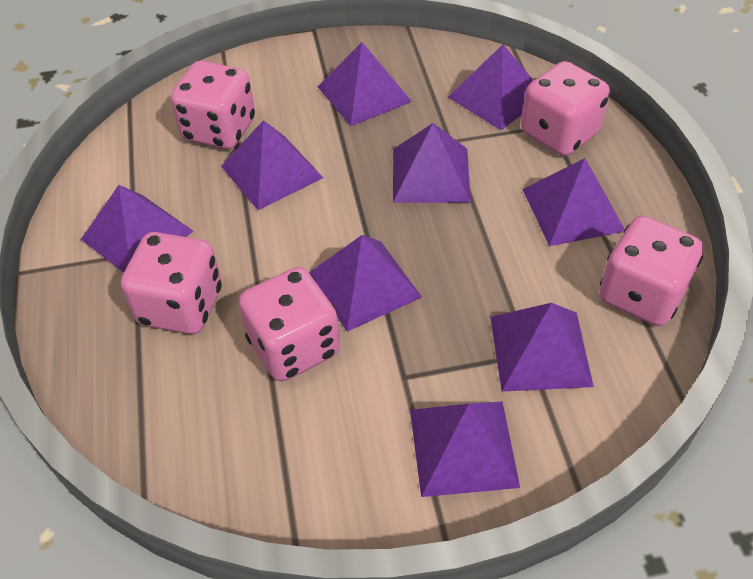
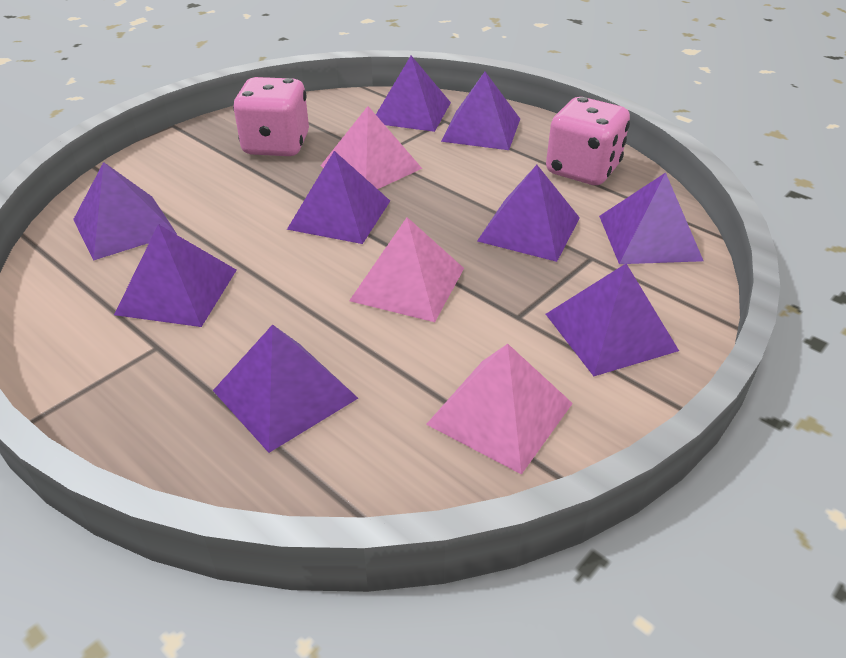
pink dice: [121,232,222,334] [171,61,255,149] [238,267,340,381] [521,61,610,156] [599,216,703,326] = 5 -> [233,77,309,156] [546,97,630,185] = 2
pink pyramid: none = 0 -> [320,106,422,189] [349,217,464,322] [426,344,573,474] = 3

